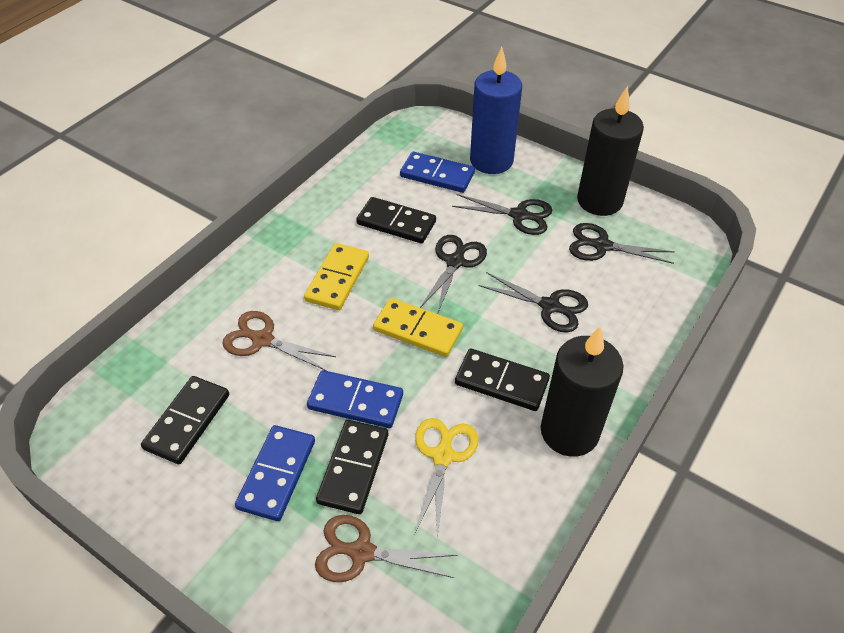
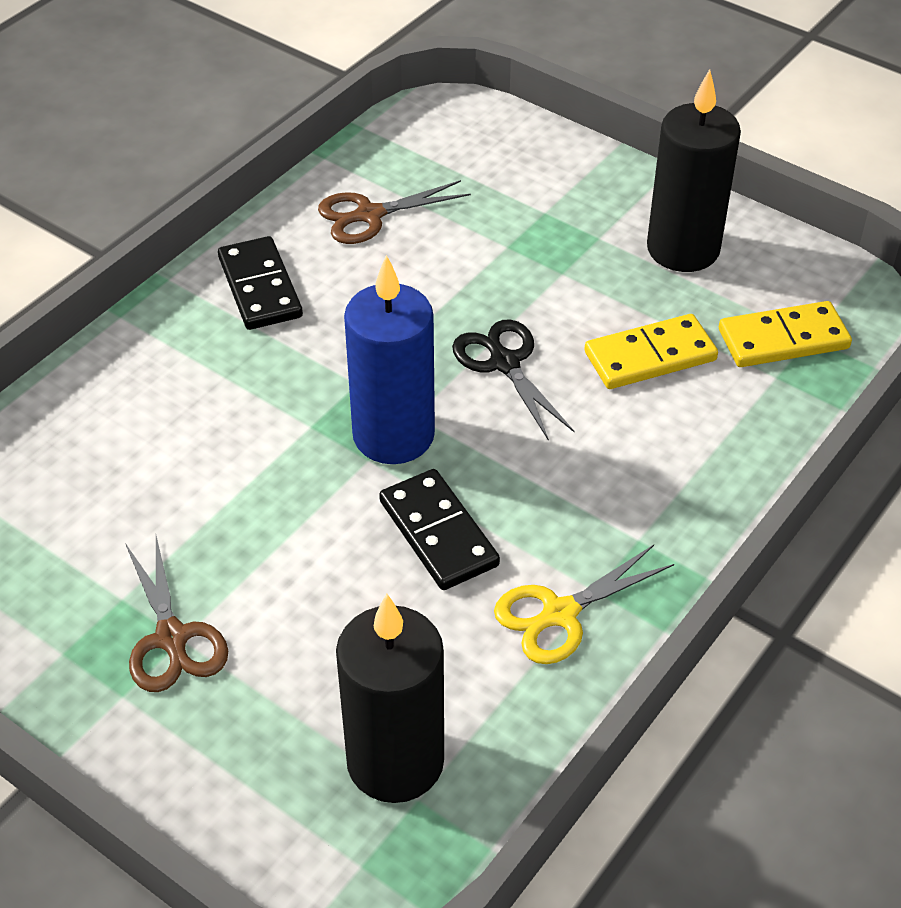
black domino: [141,376,229,464] [316,420,388,514] [356,197,436,243] [455,348,550,411] = 4 -> [218,236,303,330] [379,469,500,590] = 2
black scissors: [420,235,487,314] [452,194,552,235] [478,272,588,333] [569,223,675,264] = 4 -> [452,320,574,441] = 1
blue domino: [235,425,315,521] [307,370,403,428] [400,152,475,193] = 3 -> none = 0

